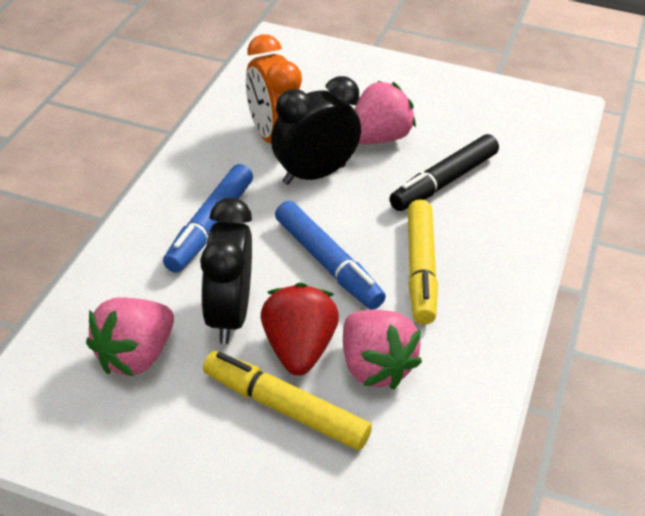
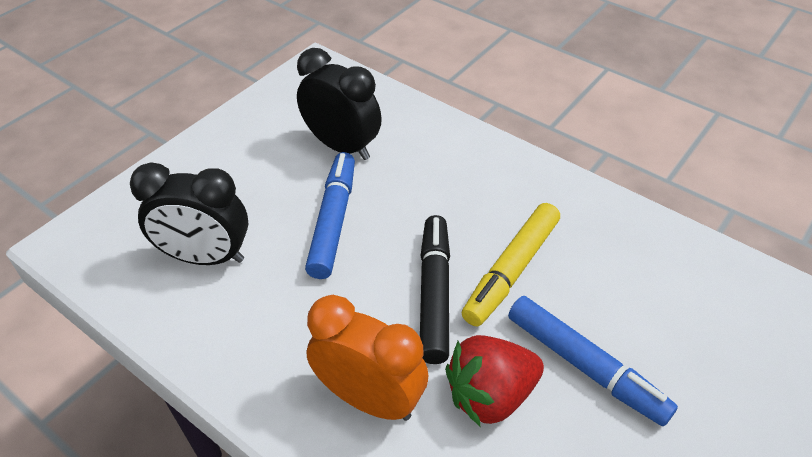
pink strawberry: [86,297,174,376] [343,310,422,390] [354,81,416,144] = 3 -> none = 0
yellow marker: [203,351,372,451] [408,200,438,325] = 2 -> [462,203,560,327] = 1

